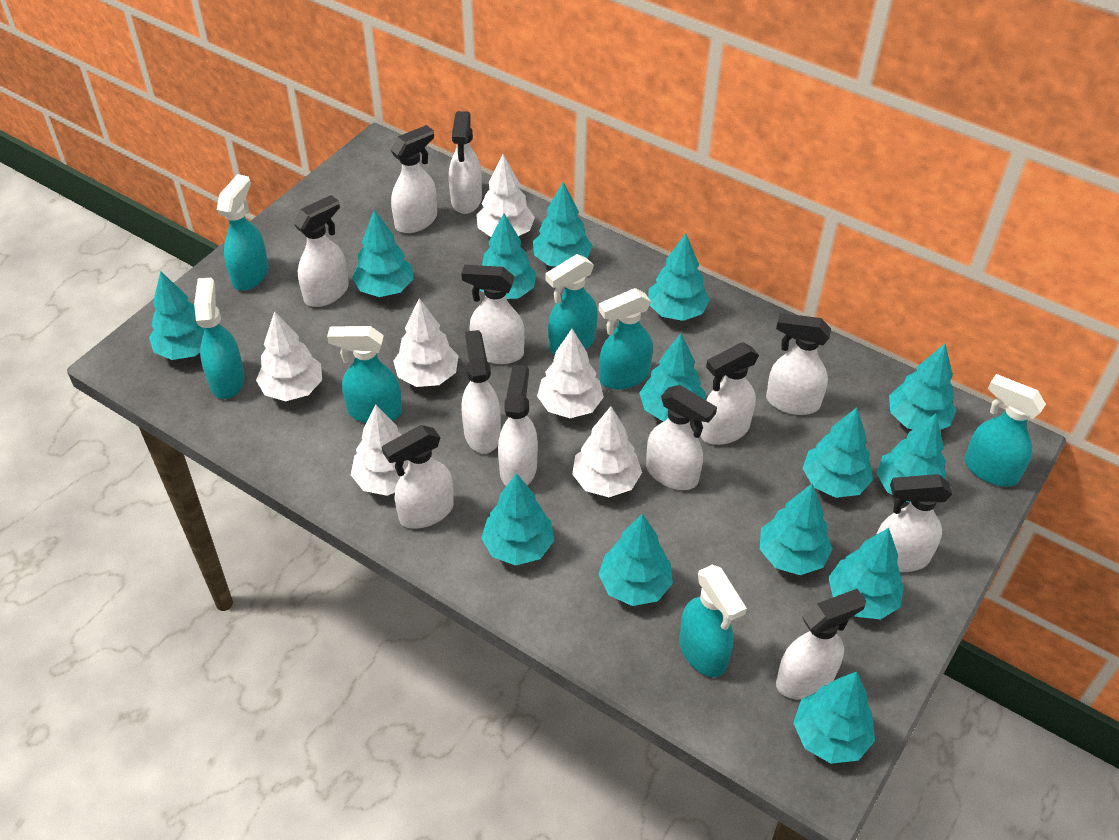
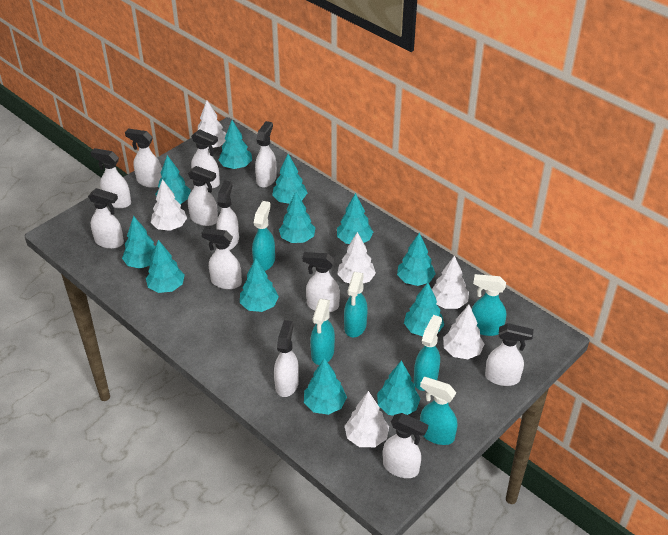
turquoise spray bottle: [194,278,245,399] [217,174,269,291] [327,326,402,423] [545,254,598,355] [598,288,653,390] [679,565,747,677] [964,374,1046,487] = 7 -> [252,201,275,271] [310,299,335,365] [344,272,368,337] [414,315,442,391] [420,377,457,445] [472,274,506,336] = 6
turquoise tree: [149,271,204,360] [352,210,413,297] [480,213,536,299] [481,473,554,566] [533,182,593,266] [598,514,673,606] [639,333,706,422] [648,233,710,321] [760,483,833,575] [793,672,875,764] [802,407,873,498] [828,528,904,620] [876,414,946,503] [889,344,956,430] = 14 -> [122,216,156,269] [146,240,185,293] [155,155,191,204] [218,120,252,169] [240,258,279,312] [272,154,307,204] [279,192,315,243] [304,358,347,415] [337,193,373,244] [377,360,420,416] [397,232,436,286] [404,283,444,336] = 12

